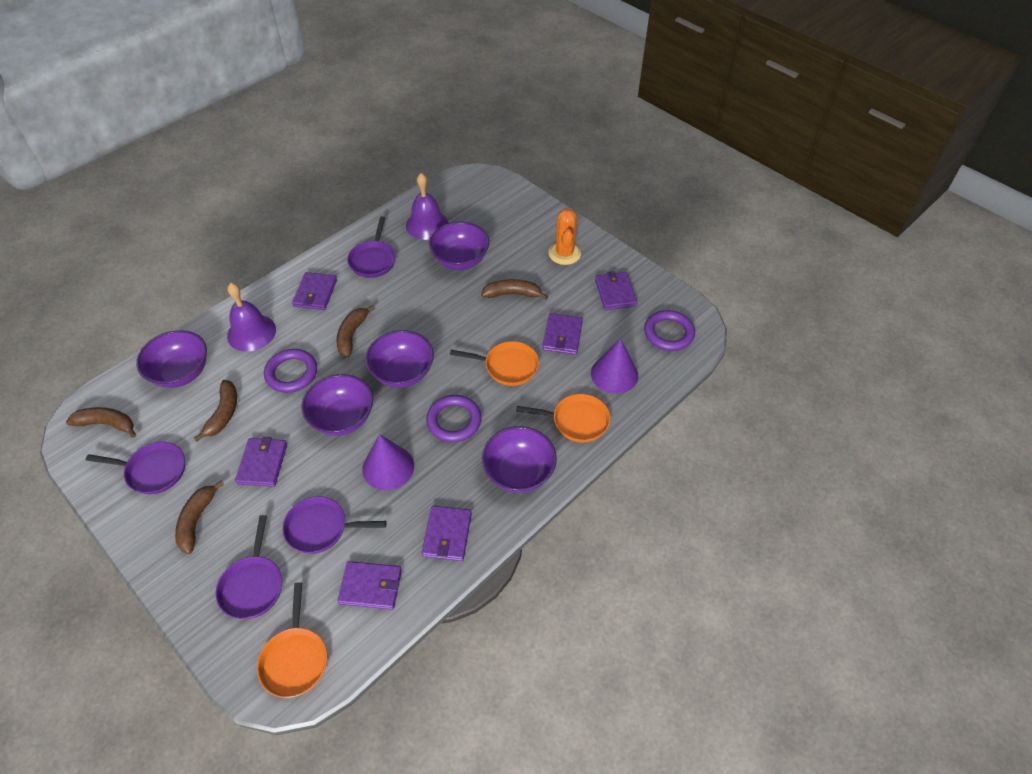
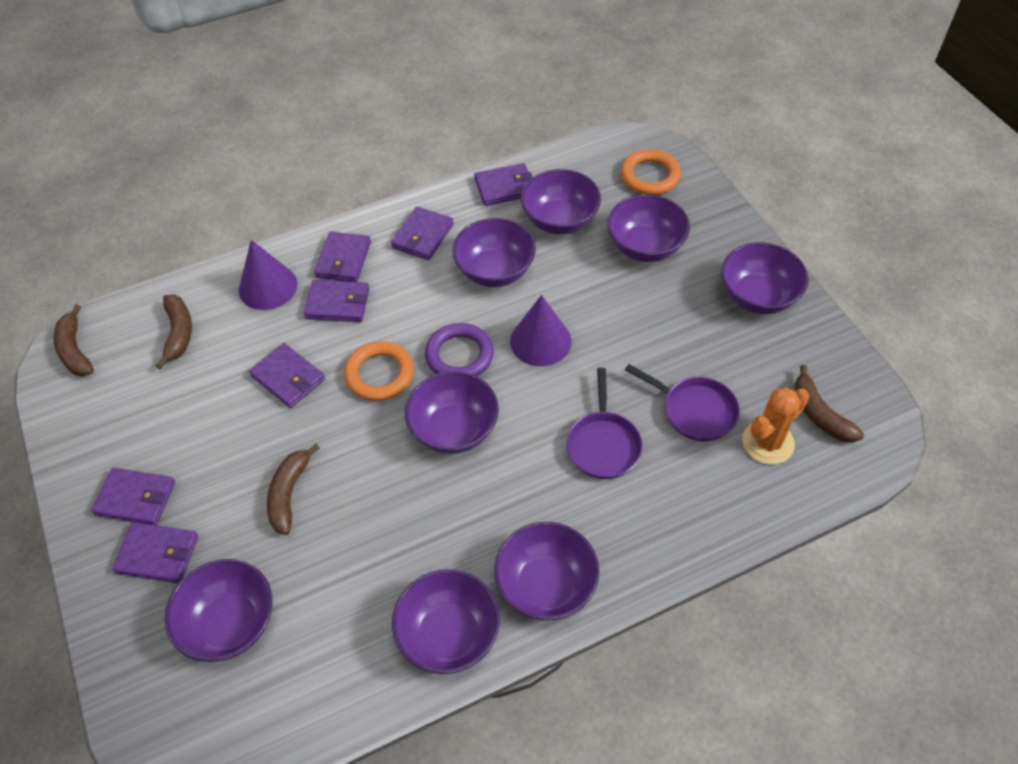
brown banana: [66,407,136,438] [175,481,224,554] [194,380,237,442] [337,305,375,357] [481,279,548,300] = 5 -> [54,304,94,376] [156,294,192,369] [267,444,320,535] [794,365,864,443] = 4
orange pan: [257,582,327,698] [450,341,539,386] [516,394,610,442] = 3 -> none = 0
orange ring: none = 0 -> [344,341,414,401] [621,149,681,195] = 2
purple bell: [227,283,276,352] [406,173,449,240] = 2 -> none = 0
purple bowl: [136,330,207,388] [301,374,373,436] [365,330,434,388] [429,222,489,270] [482,426,557,493] = 5 -> [165,559,273,662] [392,569,500,674] [405,371,499,454] [452,218,536,287] [494,522,599,621] [521,169,601,234] [607,195,690,262] [721,242,809,314] = 8
purple pan: [86,442,185,494] [216,515,282,619] [282,496,386,554] [347,216,396,278] = 4 -> [567,368,642,479] [625,364,740,441] = 2
purple ring: [264,349,317,393] [426,395,481,442] [644,310,695,351] = 3 -> [425,323,494,376] = 1
purple wallet: [235,437,287,487] [292,272,337,310] [337,561,402,610] [422,506,472,561] [542,313,583,355] [595,271,637,310] = 6 -> [91,467,175,525] [112,522,198,583] [249,343,325,408] [304,280,370,322] [314,231,371,282] [391,206,454,260] [474,163,533,206] = 7

